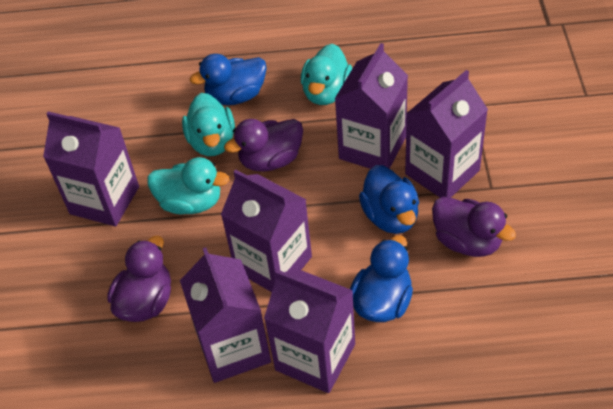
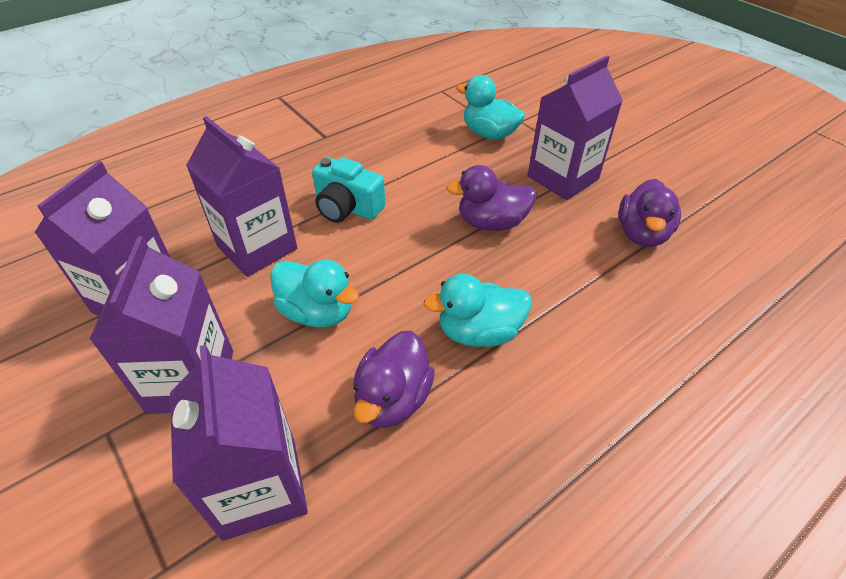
blue duck: [190,54,267,105] [350,235,413,322] [359,165,419,234] = 3 -> none = 0
purple carton: [43,111,139,226] [180,247,271,383] [221,170,312,292] [264,268,355,393] [335,43,408,169] [405,70,488,198] = 6 -> [34,161,170,316] [89,236,233,414] [170,345,308,541] [186,116,297,277] [528,55,623,200] = 5
turquoise camera: none = 0 -> [312,157,385,223] = 1

